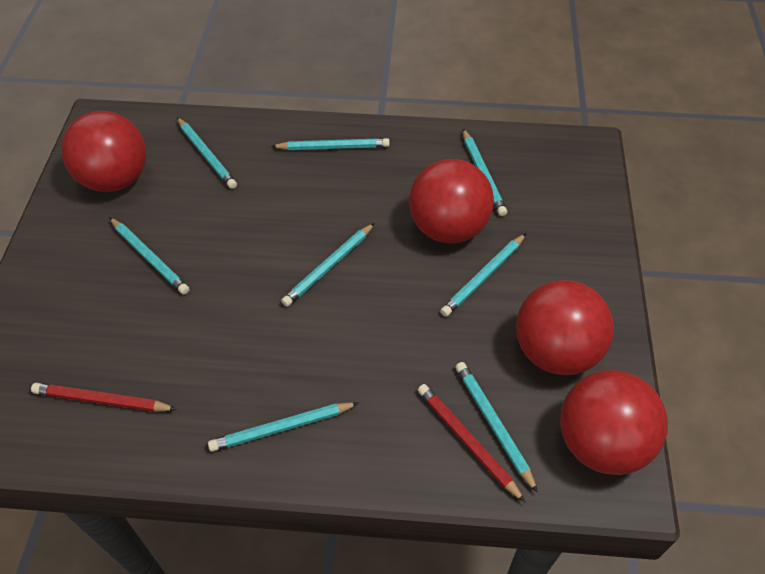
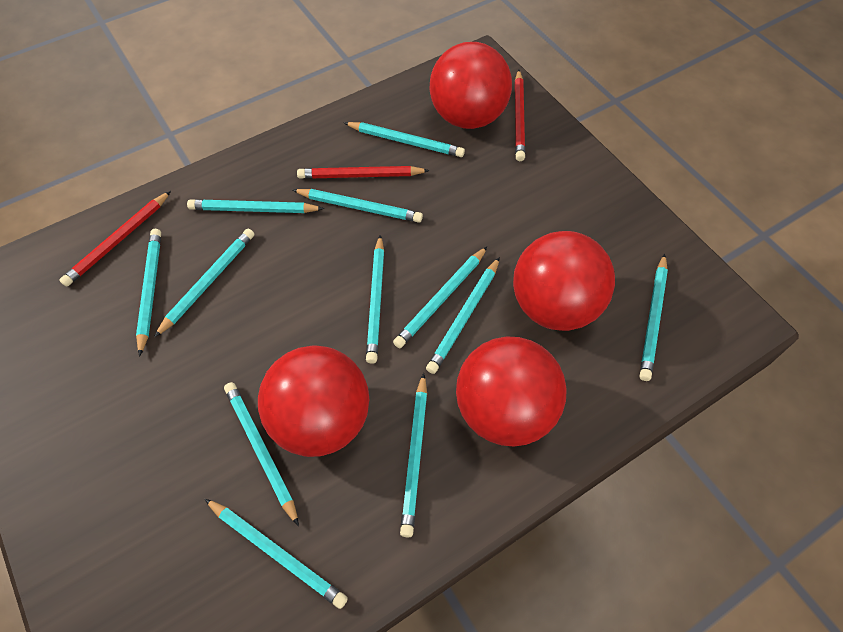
red pencil: [31,383,177,412] [418,384,525,502] = 2 -> [60,191,171,287] [297,166,430,179] [515,70,525,161] = 3
turquoise pencil: [109,217,189,295] [177,117,237,189] [208,402,358,452] [271,138,390,150] [281,223,375,307] [441,233,526,317] [455,362,538,493] [463,129,507,216] = 8 -> [136,229,161,357] [154,228,254,337] [187,199,324,213] [205,499,348,609] [224,382,299,526] [293,189,423,223] [344,122,465,157] [366,235,384,364] [393,246,488,348] [400,373,427,537] [426,257,500,374] [639,254,668,381] = 12

